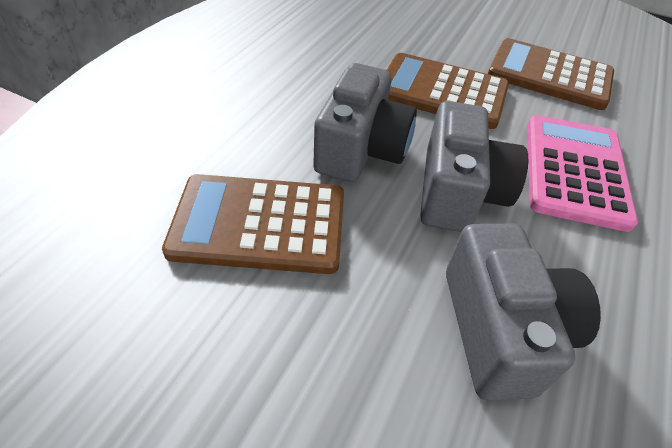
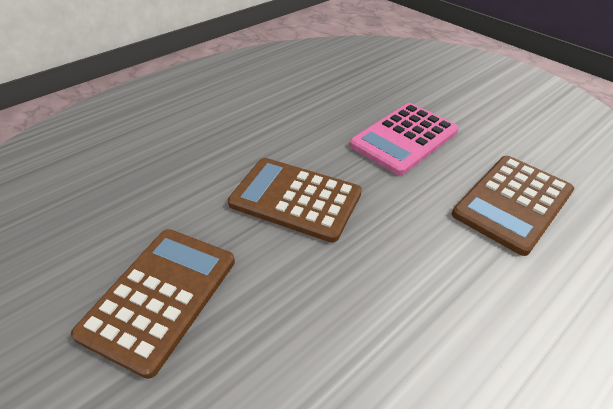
grey camera: [313,63,417,182] [420,101,528,232] [446,224,601,400] = 3 -> none = 0

